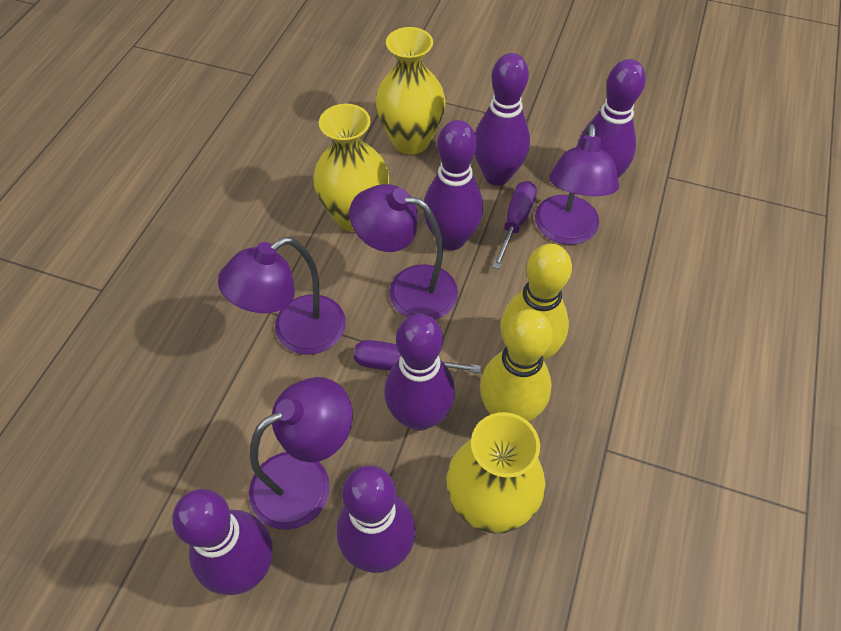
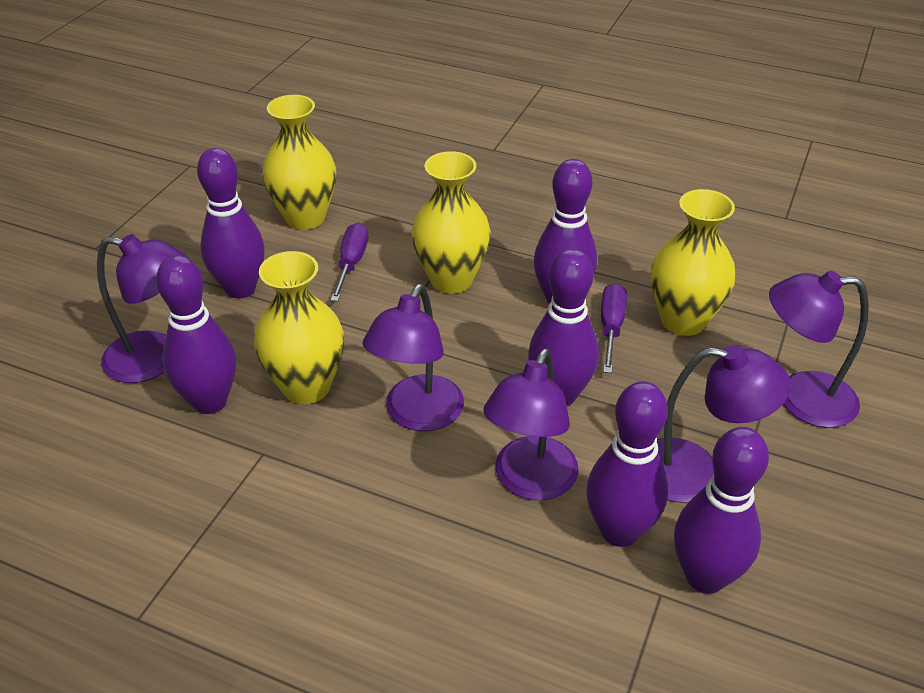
purple lamp: [218,237,346,355] [249,377,353,530] [349,184,458,320] [535,124,619,245] = 4 -> [97,234,188,383] [362,284,464,431] [484,348,579,500] [657,344,791,503] [769,271,869,428] = 5
yellow bowling pin: [480,309,553,422] [500,244,572,360] = 2 -> none = 0
yellow vase: [313,104,389,232] [375,27,446,155] [446,412,545,534] = 3 -> [254,251,344,404] [262,95,336,230] [411,151,491,294] [651,189,736,336] = 4

